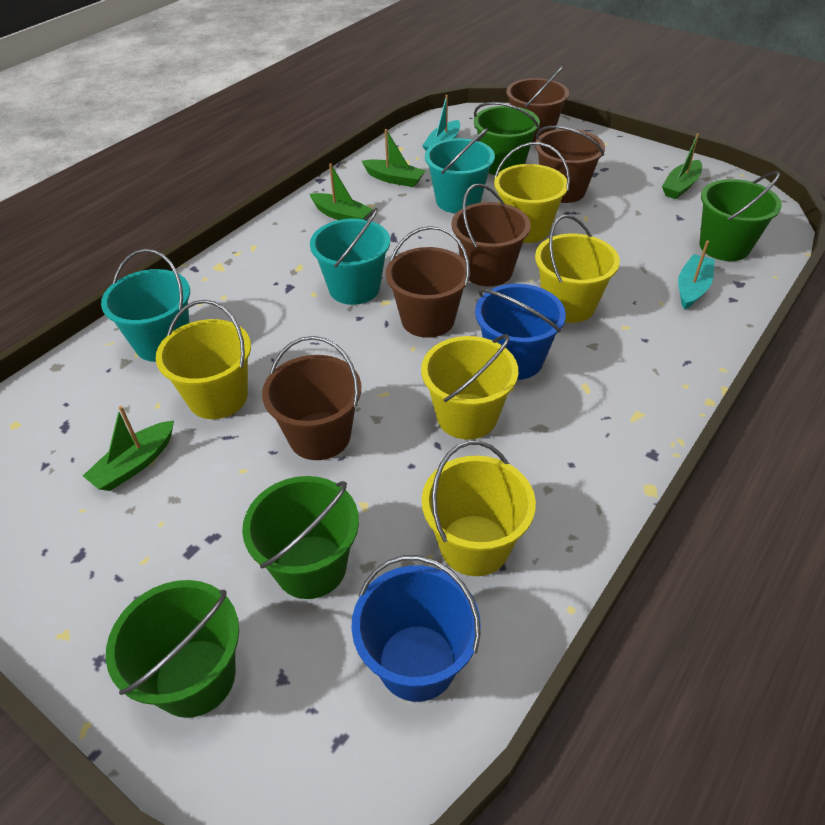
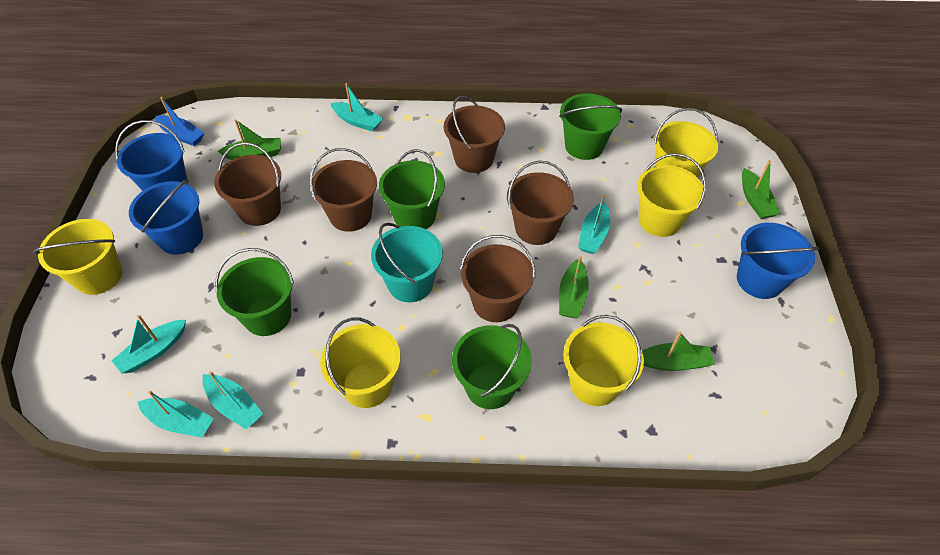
blue boat: none = 0 -> [156,97,204,146] = 1
blue bucket: [351,555,481,702] [475,284,566,380] = 2 -> [115,120,187,191] [129,179,203,255] [737,223,819,299] = 3
turquoise boat: [422,95,460,151] [678,240,715,310] = 2 -> [112,315,186,374] [138,390,214,438] [202,371,263,430] [330,83,383,132] [578,195,610,254] = 5
turquoise bucket: [101,249,190,362] [310,208,390,305] [425,128,495,213] = 3 -> [371,223,443,302] = 1

